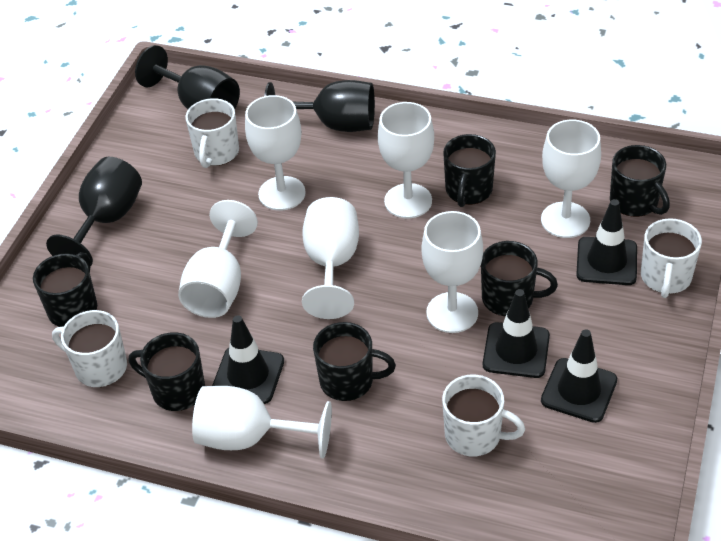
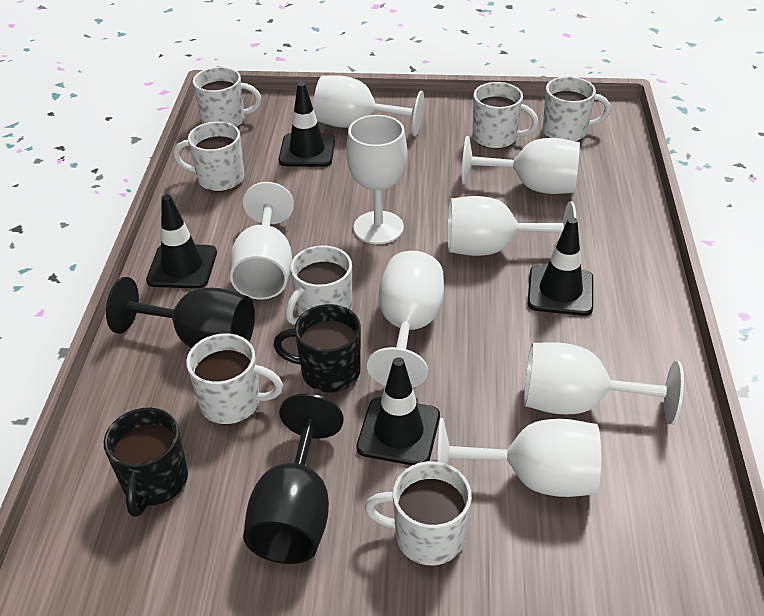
black goblet: [46,157,142,265] [135,45,240,109] [264,80,375,132] = 3 -> [106,277,255,348] [243,393,344,564] = 2
black mug: [33,252,97,327] [129,332,205,411] [313,322,396,401] [443,134,496,207] [481,241,558,316] [610,145,670,217] = 6 -> [104,408,188,517] [273,304,361,392] = 2
white goblet: [178,200,258,318] [192,386,332,458] [245,95,306,211] [302,197,359,319] [378,102,434,218] [421,211,483,333] [541,119,601,238] = 7 -> [229,182,294,299] [313,75,424,136] [346,115,407,244] [367,251,444,388] [438,418,601,497] [448,196,576,256] [462,136,580,194] [524,342,684,425] = 8
white mug: [52,310,127,387] [185,98,239,168] [442,375,525,457] [641,218,702,298] = 4 -> [173,121,244,192] [186,333,283,424] [193,67,261,127] [285,245,352,325] [365,461,472,565] [473,82,539,149] [543,76,611,142] = 7

